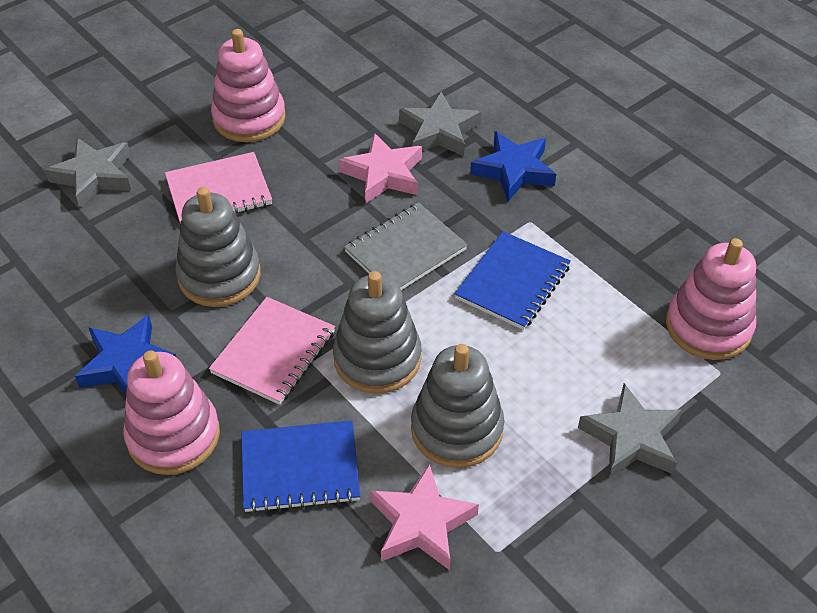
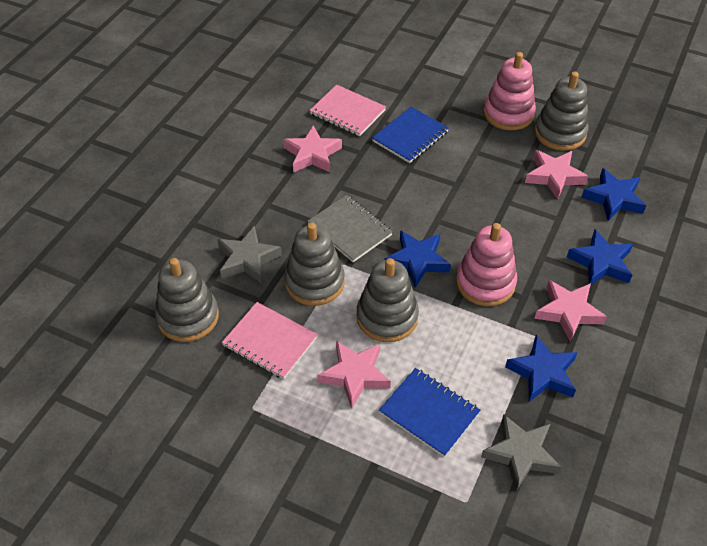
blue star: [75,315,176,394] [470,131,556,201] = 2 -> [384,230,451,288] [505,335,578,402] [567,229,633,285] [581,168,646,221] = 4
grey stacking toy: [175,187,261,307] [333,271,421,394] [411,344,504,468] = 3 -> [155,258,219,342] [284,222,345,306] [356,258,419,342] [535,71,589,151] = 4
grey star: [45,138,131,208] [399,92,481,156] [578,383,682,478] = 3 -> [217,226,282,284] [481,414,561,491] = 2
pink stacking toy: [123,350,220,475] [211,29,286,142] [666,238,756,360] = 3 -> [456,223,517,306] [483,52,536,130] = 2
pink star: [339,133,422,203] [370,464,479,570] = 2 -> [283,126,342,172] [318,341,391,409] [525,150,588,200] [534,280,607,342] = 4

